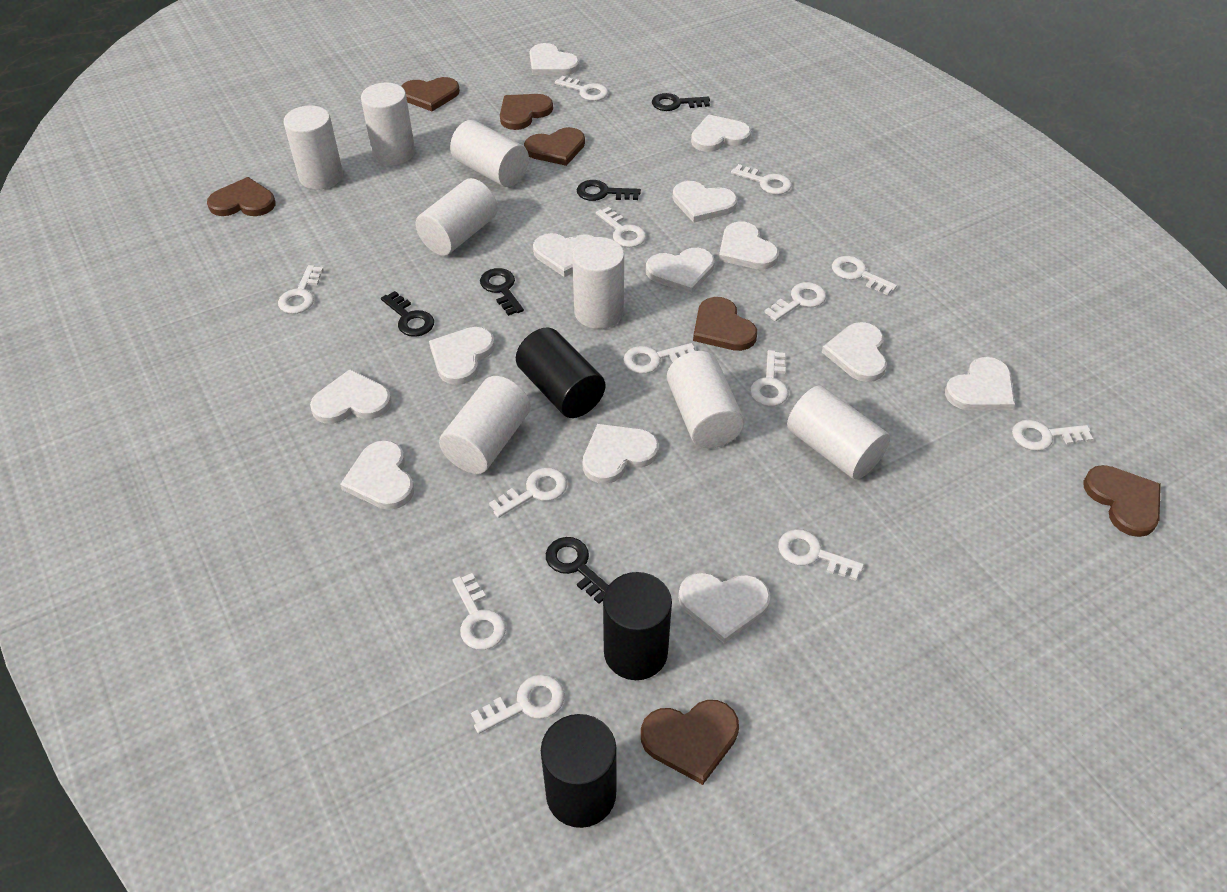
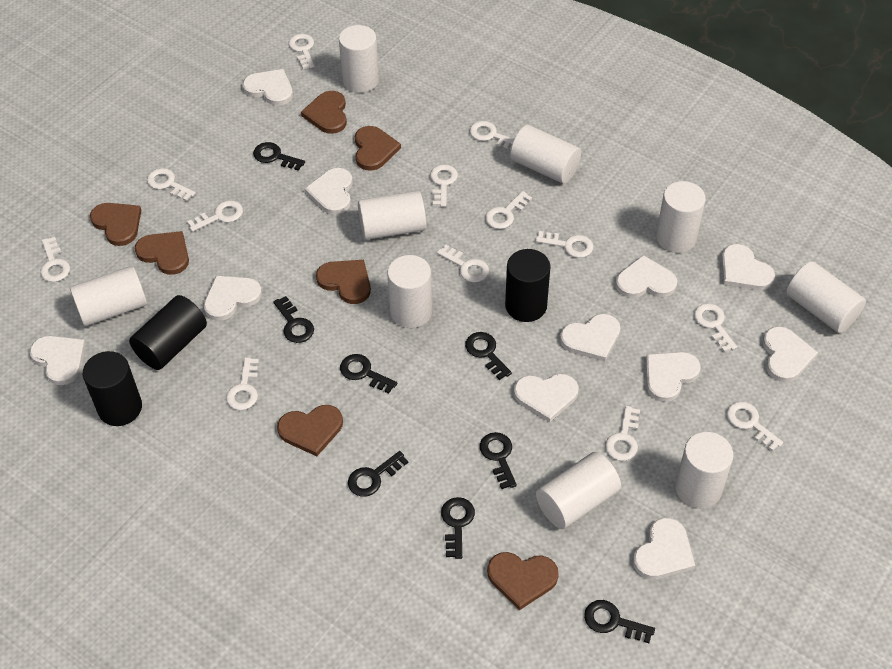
black key: [381,291,434,337] [480,268,524,316] [546,537,609,604] [577,180,641,201] [652,93,710,111] = 5 -> [253,142,305,171] [273,296,314,343] [340,354,397,394] [348,451,408,497] [441,497,475,559] [465,332,512,380] [480,432,517,489] [584,600,655,643] = 8
white cylinder: [284,106,343,190] [361,83,415,165] [416,178,498,256] [439,376,531,474] [450,120,529,187] [572,237,624,329] [667,351,744,448] [787,385,890,480] = 8 -> [70,266,147,326] [339,25,379,93] [358,190,426,240] [387,255,432,328] [510,125,581,184] [536,452,621,529] [656,181,706,253] [675,432,733,509] [786,261,866,333] = 9
white heart: [310,369,392,424] [340,440,414,510] [429,327,495,385] [530,43,579,75] [533,233,593,277] [582,424,659,484] [646,248,715,294] [673,181,737,223] [678,572,771,643] [691,115,751,152] [719,221,779,270] [822,322,887,382] [945,357,1015,410] = 13 -> [30,336,86,385] [204,275,262,321] [243,69,293,106] [304,168,353,215] [514,374,579,423] [560,314,621,362] [616,255,677,298] [633,518,695,579] [646,352,701,402] [721,244,775,290] [763,326,818,382] = 11

